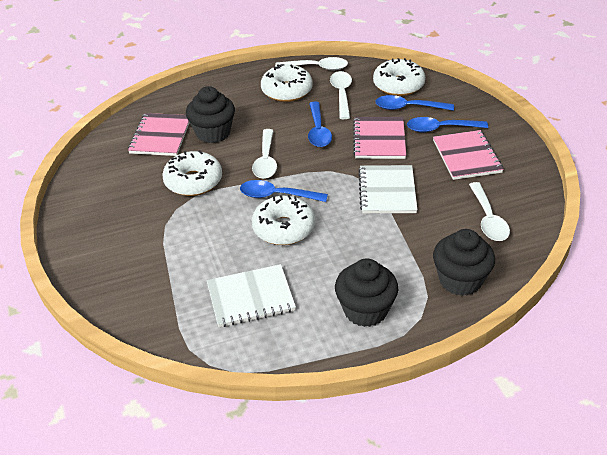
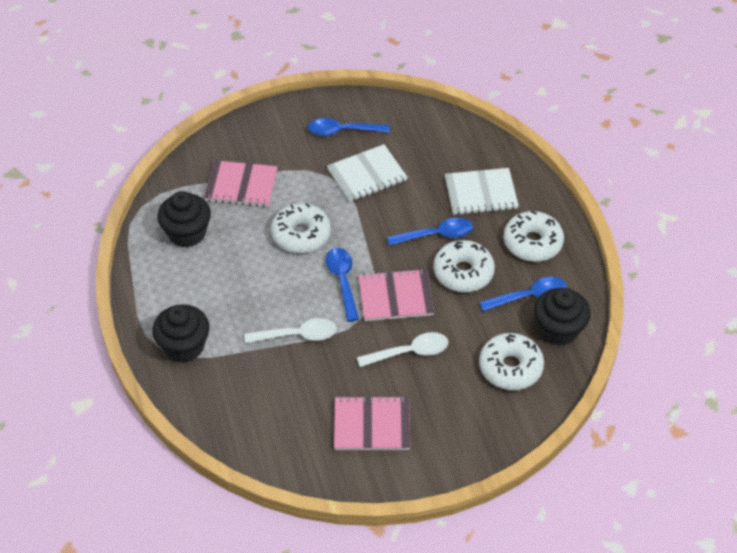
white spoon: [252,129,277,179] [275,57,348,70] [330,71,352,119] [469,182,510,241] = 4 -> [244,318,337,344] [357,332,448,367] = 2

